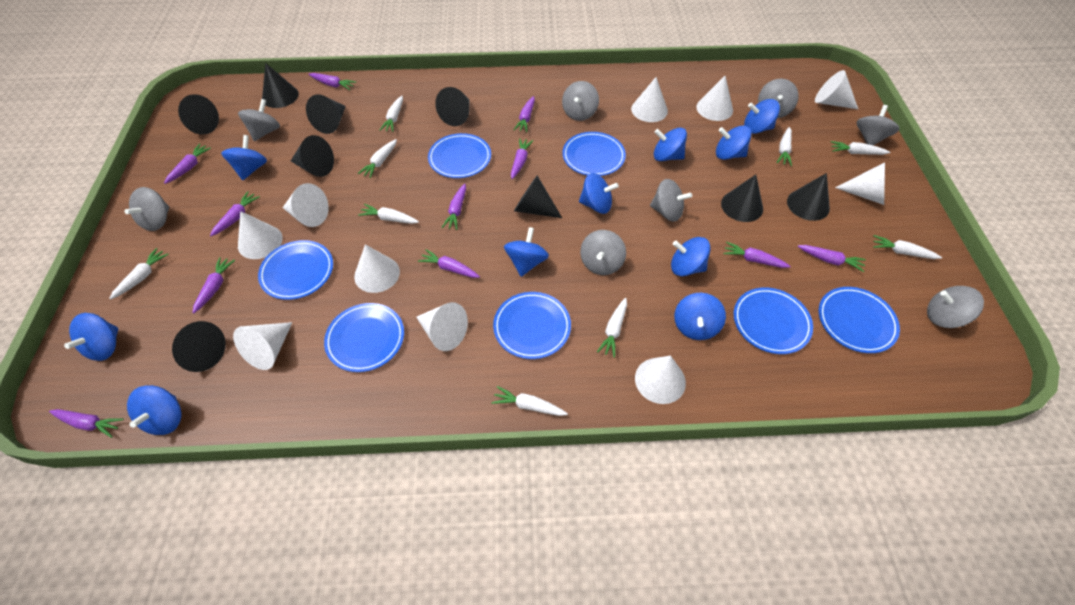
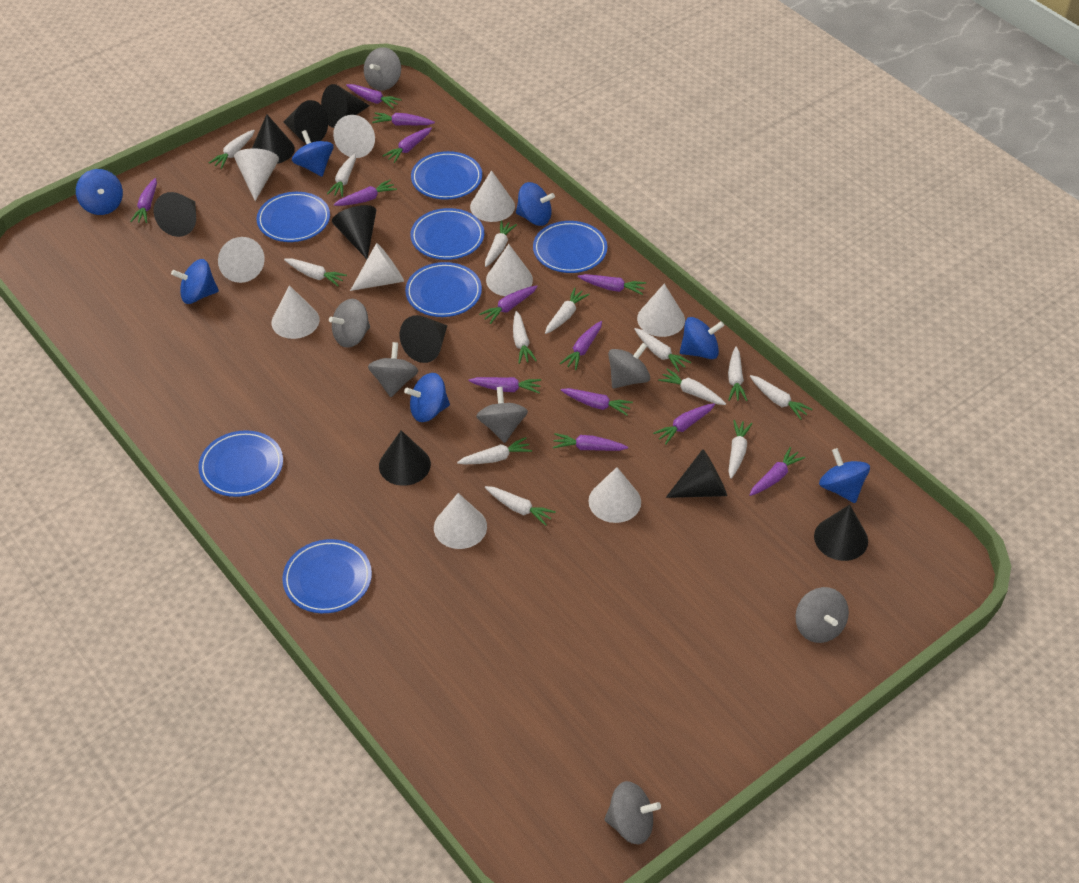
blue spinning top: [64,313,118,361] [127,385,181,435] [221,135,267,180] [504,227,549,277] [579,173,619,214] [654,128,687,161] [671,237,710,276] [674,293,726,340] [716,125,752,160] [744,99,780,134] = 10 -> [76,169,123,215] [171,259,219,304] [292,130,334,177] [404,373,450,422] [516,182,555,226] [680,317,724,359] [819,448,870,503] = 7
grey spinning top: [125,187,169,231] [238,99,280,141] [562,81,599,121] [580,230,626,275] [650,179,692,222] [758,78,799,118] [857,105,899,146] [927,286,984,328] = 8 -> [329,299,370,348] [364,47,401,91] [368,342,418,397] [476,387,528,443] [604,781,661,844] [608,343,650,388] [795,587,849,643] = 7
purple carrot: [49,409,124,438] [164,144,211,184] [192,257,235,313] [210,192,260,236] [309,73,356,90] [418,249,480,278] [441,183,466,230] [511,138,533,179] [514,96,535,133] [723,242,791,268] [798,245,866,272] = 11 -> [130,178,157,223] [334,180,397,206] [346,84,401,109] [372,113,435,125] [383,127,432,163] [468,377,541,393] [479,286,538,324] [553,433,628,451] [560,321,602,370] [561,388,633,416] [578,274,646,295] [653,403,715,445] [749,447,805,496] = 13
white carrot: [109,248,169,300] [358,139,397,178] [358,204,419,224] [380,96,403,132] [492,386,568,416] [597,298,627,358] [777,127,792,166] [831,141,890,155] [873,235,942,259] = 9 -> [209,130,255,169] [284,258,347,286] [327,154,356,197] [457,437,532,464] [485,221,517,267] [485,486,556,526] [513,311,537,364] [545,287,590,334] [634,328,691,372] [658,368,726,405] [728,347,748,401] [728,420,753,479] [750,375,812,420] = 13

